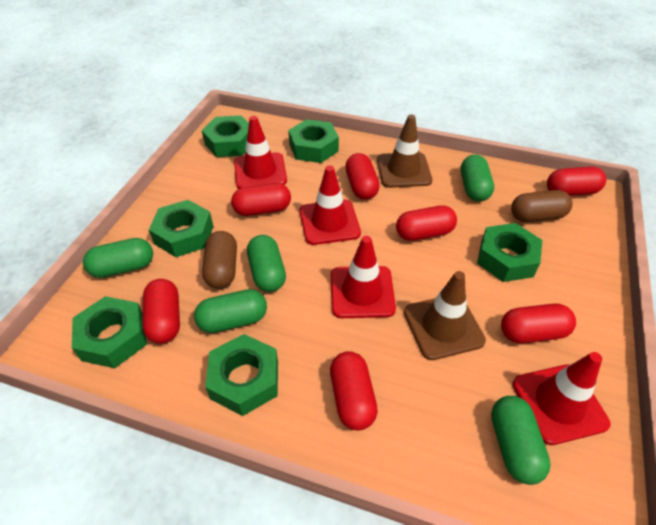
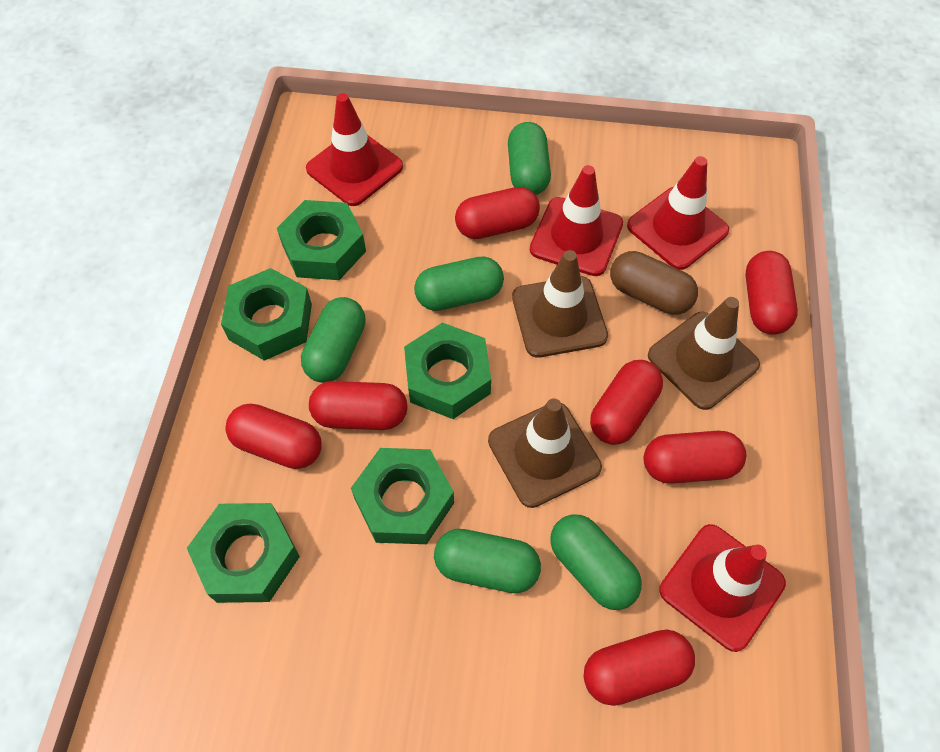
brown capsule: [202,231,237,289] [511,190,573,222] = 2 -> [610,251,698,315] = 1
brown traffic cone: [377,114,432,188] [404,271,486,360] = 2 -> [488,398,602,508] [512,250,608,358] [648,297,760,410] = 3
green nut: [72,296,147,368] [149,200,213,257] [202,116,249,157] [205,334,278,416] [288,119,339,163] [477,223,542,282] = 6 -> [187,503,300,603] [221,268,312,361] [277,200,366,280] [351,448,454,544] [404,323,491,419] = 5

